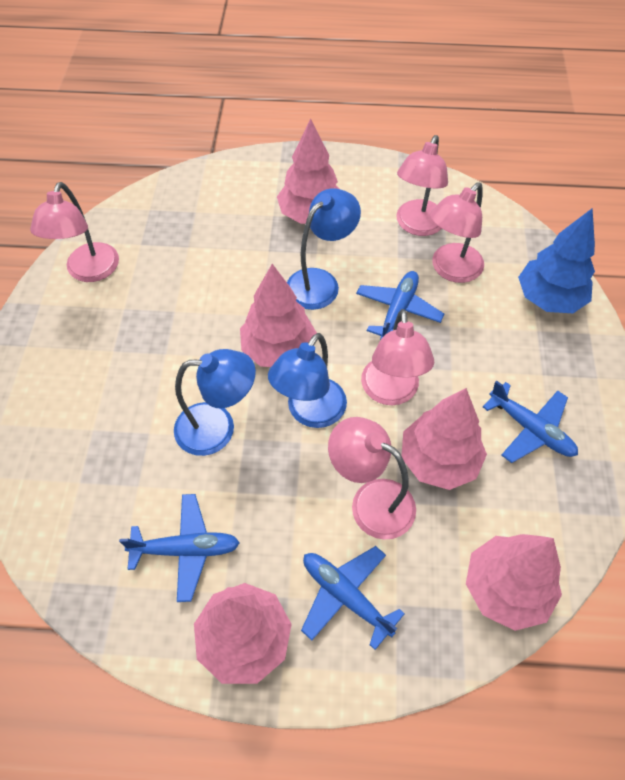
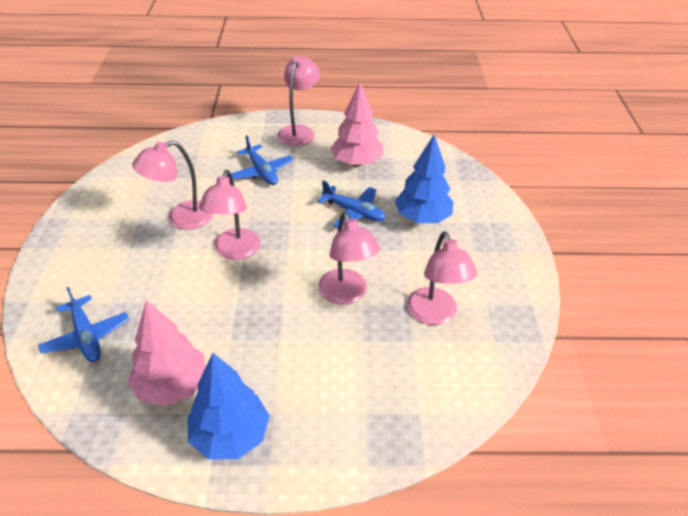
blue lamp: [174,349,256,456] [268,333,347,428] [287,188,361,310] = 3 -> none = 0
blue plane: [119,494,240,602] [301,546,405,650] [356,271,444,340] [483,380,578,463] = 4 -> [38,287,129,362] [231,135,294,185] [317,180,386,228] = 3
blue tree: [518,208,595,313] = 1 -> [187,353,270,460] [395,135,453,223] = 2
pink tree: [194,583,292,684] [240,264,317,367] [277,119,339,224] [402,388,487,490] [466,534,562,631] = 5 -> [128,300,206,406] [330,82,383,167] = 2

